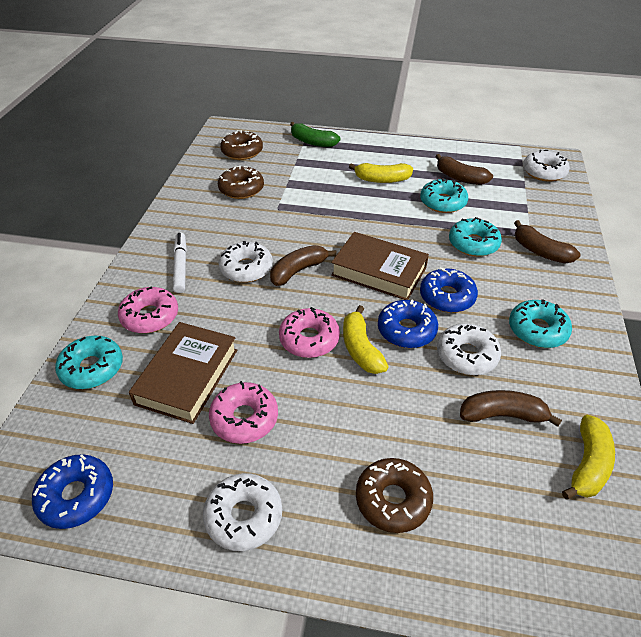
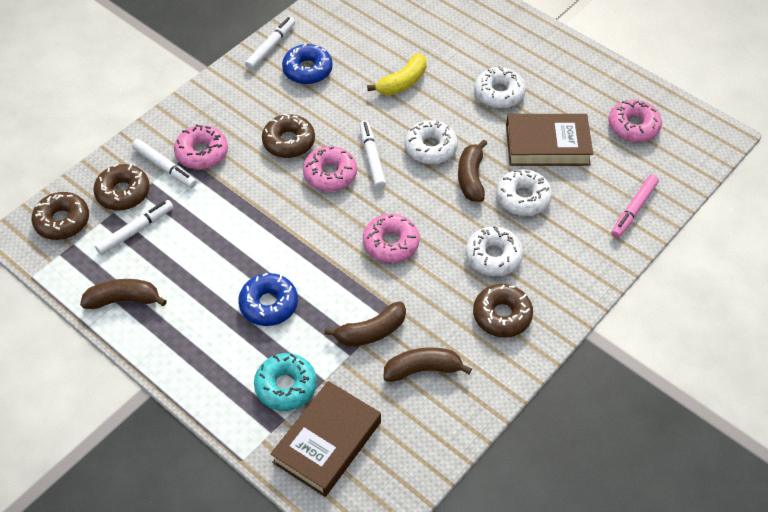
blue donut: [32,454,113,529] [378,300,438,348] [420,268,478,313] = 3 -> [238,273,298,326] [282,44,333,84] = 2
brown donut: [218,166,264,199] [220,130,263,160] [356,458,433,533] = 3 -> [32,192,89,240] [93,163,150,211] [262,113,315,158] [473,284,533,337] = 4
green banana: [290,122,341,147] = 1 -> none = 0
pink donut: [118,286,178,333] [209,381,278,444] [279,307,340,358] = 3 -> [174,124,228,169] [303,146,357,192] [363,214,419,263] [608,99,662,142] = 4
pink marker: none = 0 -> [611,175,659,238] = 1
turquoise donut: [55,336,123,389] [420,178,468,213] [449,217,502,257] [509,300,572,348] = 4 -> [254,353,317,411] = 1
white marker: [173,233,187,293] = 1 -> [95,200,173,255] [132,139,197,188] [245,17,295,70] [359,120,386,189] = 4
yellow banana: [343,305,389,374] [349,163,413,183] [562,415,615,499] = 3 -> [367,53,427,96] = 1

